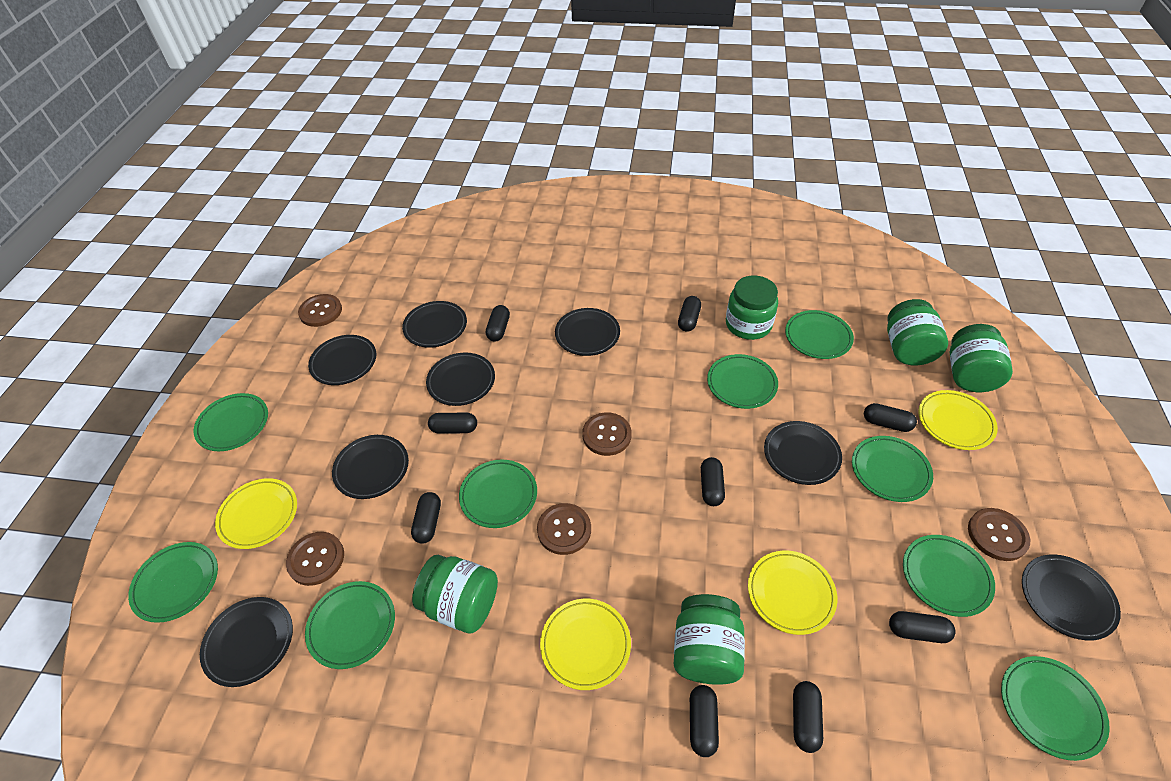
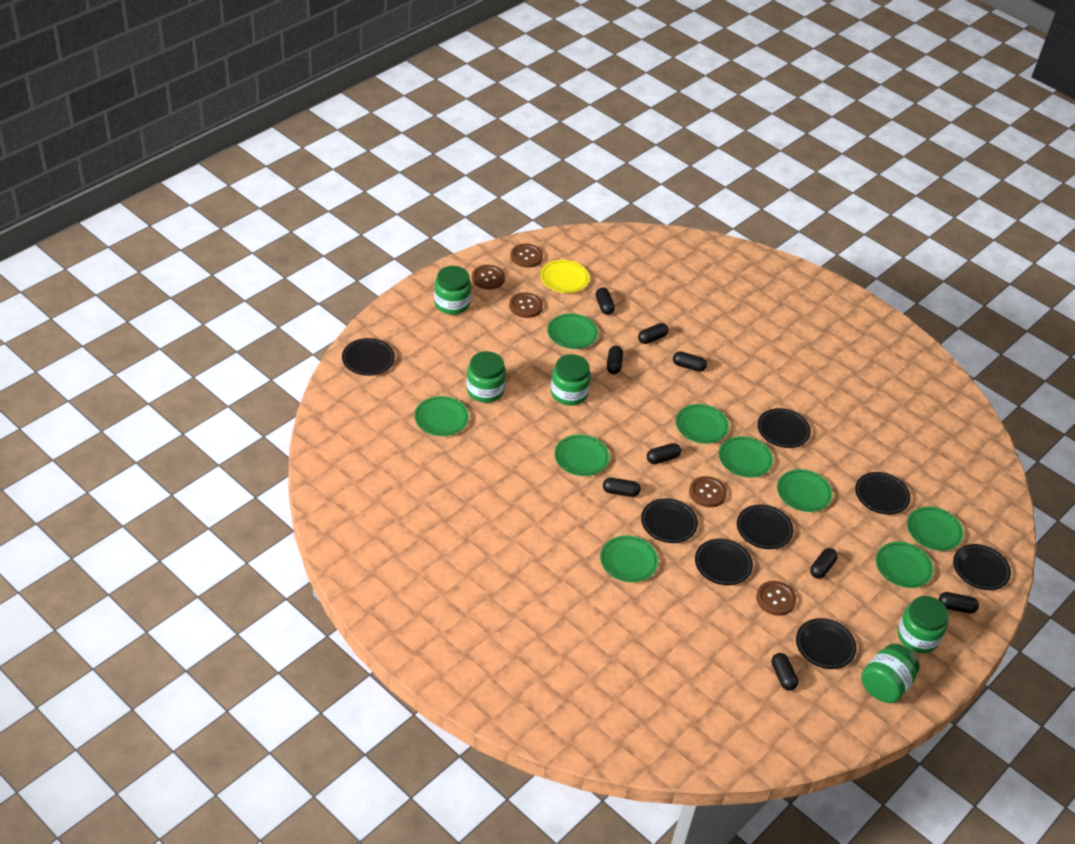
yellow plate: [215,478,297,549] [540,599,631,690] [748,550,838,635] [918,390,998,450] = 4 -> [540,260,589,293] = 1

